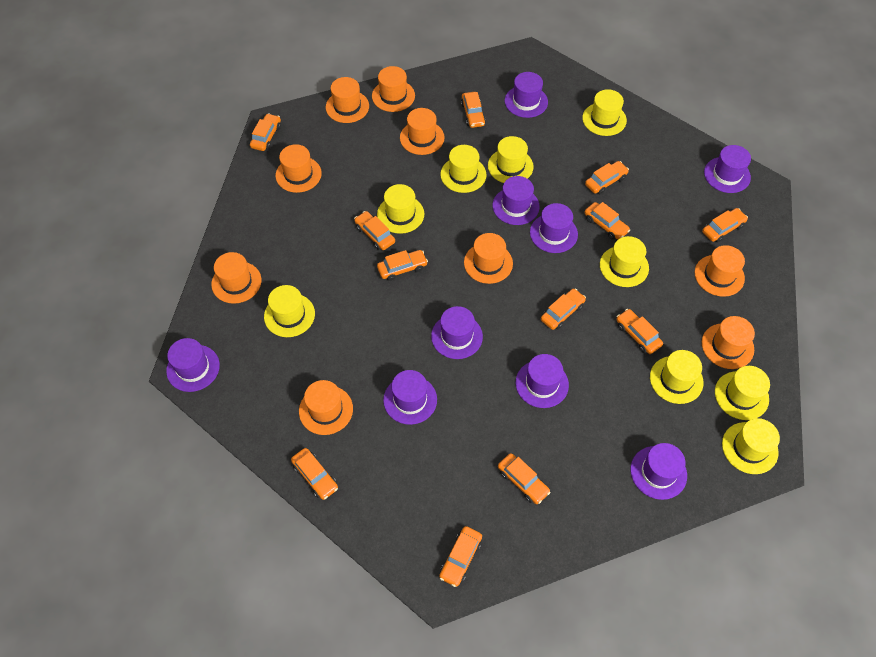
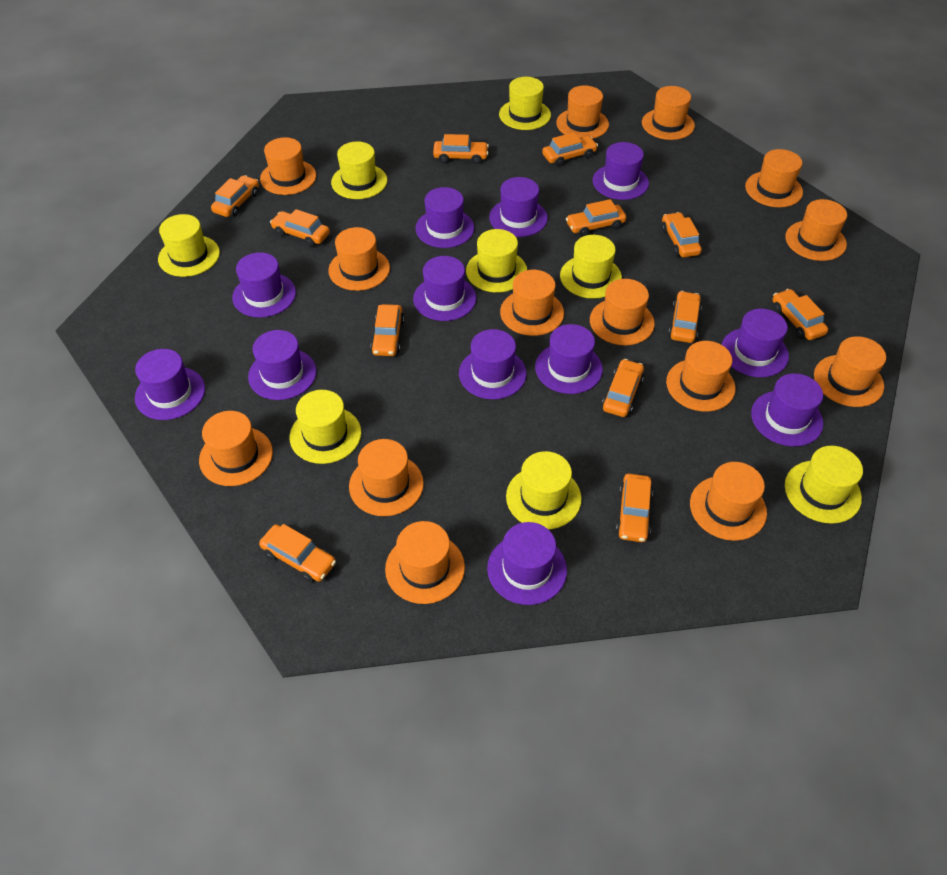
orange hat: [211,252,261,304] [276,144,322,193] [299,380,353,435] [326,77,369,123] [372,66,415,112] [400,108,444,155] [464,233,513,284] [695,245,745,297] [702,316,755,369] = 9 -> [199,411,273,486] [260,137,316,195] [328,227,390,291] [349,439,424,516] [385,521,465,604] [500,270,564,336] [556,85,609,139] [590,279,655,346] [642,86,695,140] [666,341,736,412] [690,462,767,541] [745,149,803,207] [785,199,847,261] [814,336,886,407] = 14
purple hat: [166,338,220,392] [383,370,437,425] [431,306,483,359] [493,176,540,225] [505,72,548,118] [516,354,569,408] [530,203,578,253] [631,443,687,500] [704,145,751,193] = 9 -> [135,349,205,420] [232,252,296,318] [248,330,317,400] [413,256,476,321] [415,187,474,248] [459,329,527,399] [487,522,567,605] [489,177,548,237] [535,324,603,394] [593,142,649,200] [721,309,789,377] [751,373,823,447] = 12
yellow hat: [264,285,315,337] [377,184,424,234] [440,145,487,193] [488,136,534,183] [582,89,627,136] [600,236,649,287] [650,350,703,404] [715,366,770,420] [722,418,780,474] = 9 -> [158,214,220,277] [290,390,361,464] [331,142,387,199] [466,229,527,293] [499,77,551,130] [506,451,581,529] [560,235,622,299] [785,446,863,524] = 8

